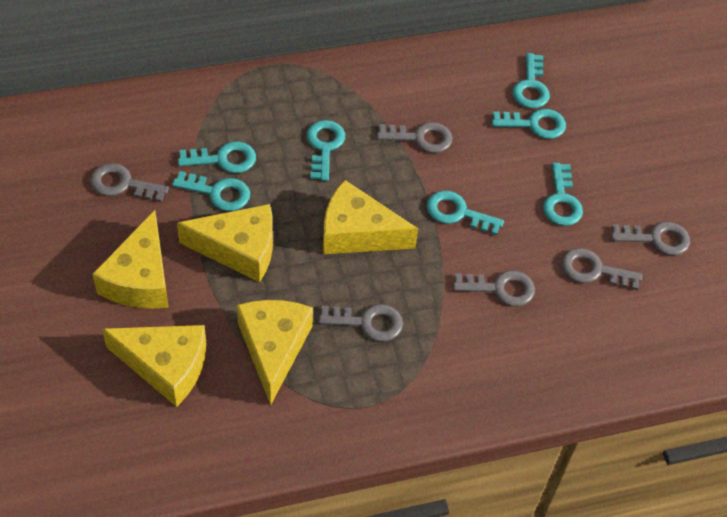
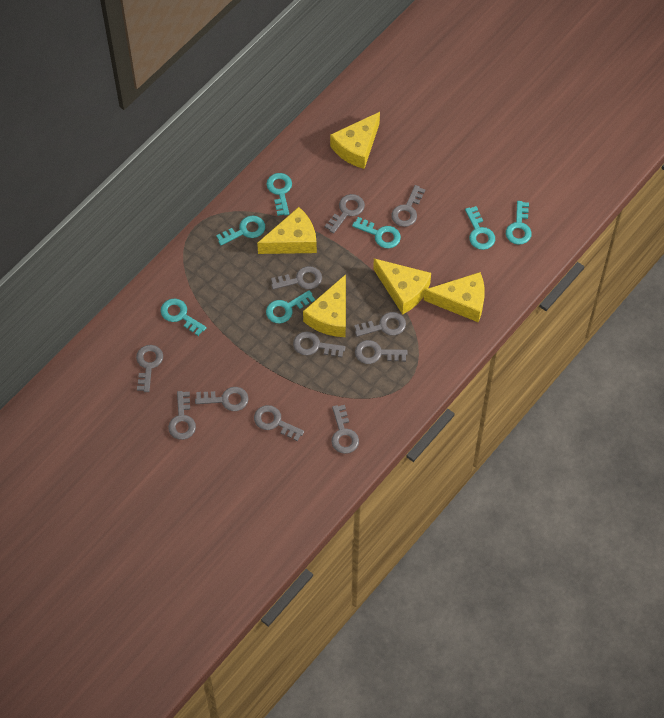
grey key: [90,163,169,202] [318,304,403,342] [377,122,453,153] [453,270,535,306] [561,248,642,290] [611,222,690,255] = 6 -> [136,345,163,392] [168,391,196,440] [195,387,249,411] [254,405,304,441] [271,266,322,289] [293,331,346,358] [325,194,365,234] [331,405,359,454] [354,312,406,337] [355,340,408,364] [391,185,425,227] = 11

